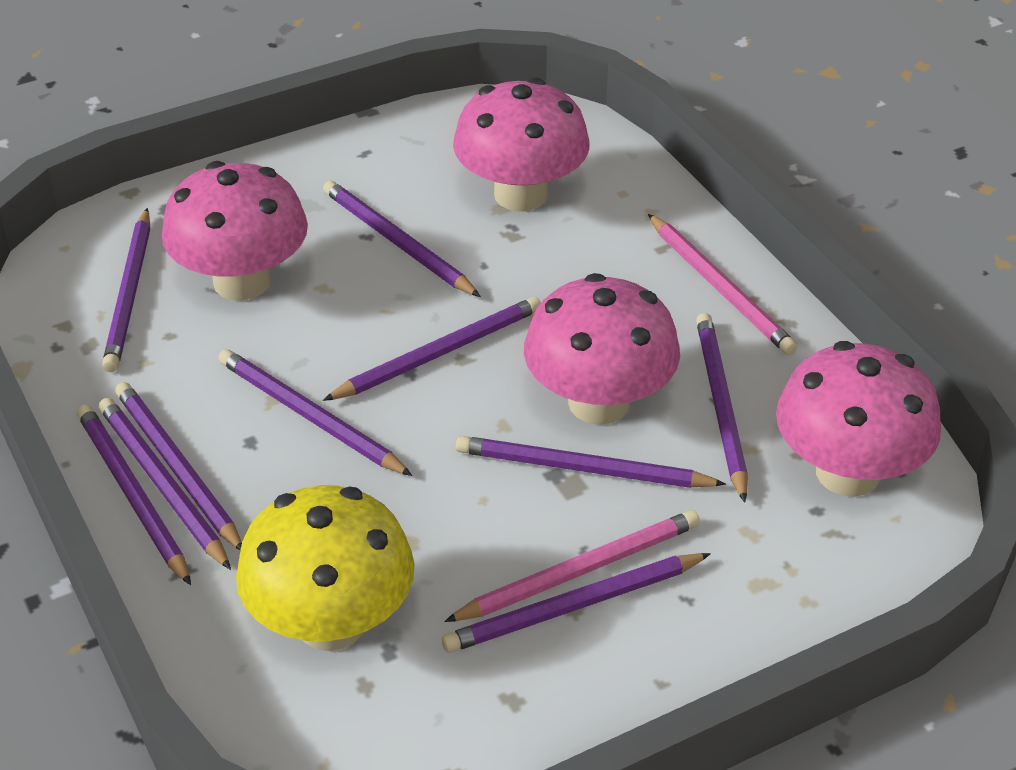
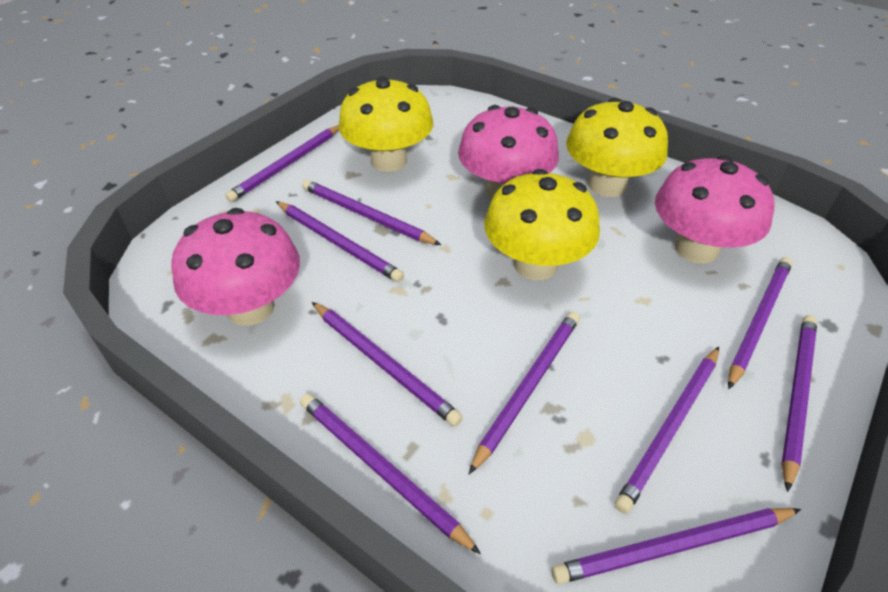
pink mushroom: [162,161,308,301] [453,77,590,211] [524,273,680,425] [776,341,941,497] = 4 -> [171,208,300,326] [458,105,559,200] [655,155,775,264] = 3
pink pencil: [444,510,700,622] [648,214,798,355] = 2 -> none = 0
yellow mushroom: [236,485,415,651] = 1 -> [338,76,433,172] [484,169,600,280] [566,98,668,197] = 3

